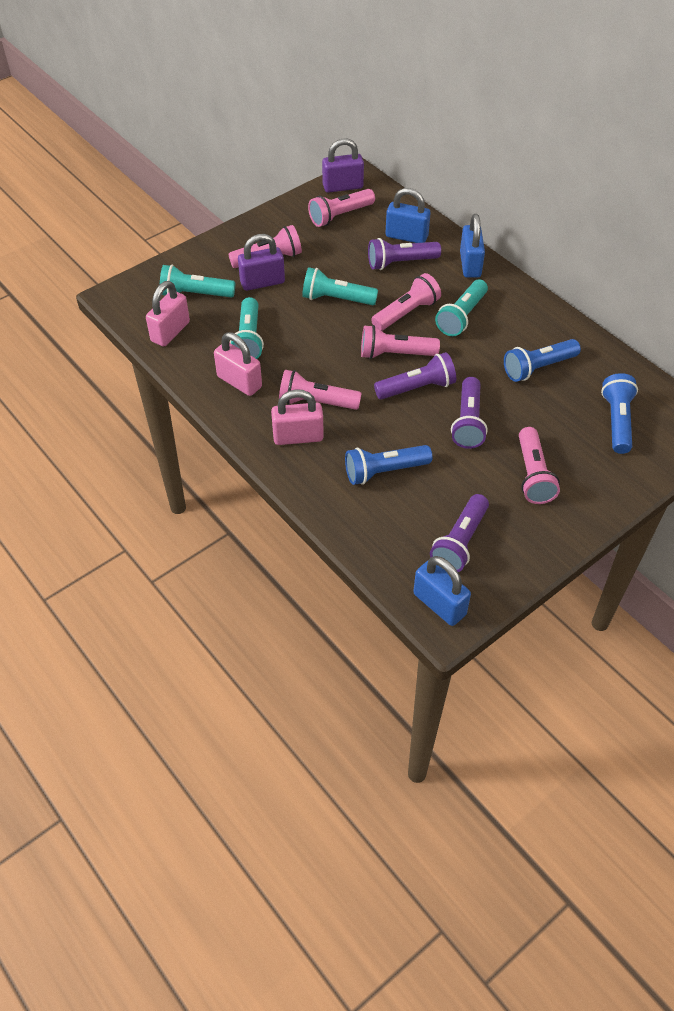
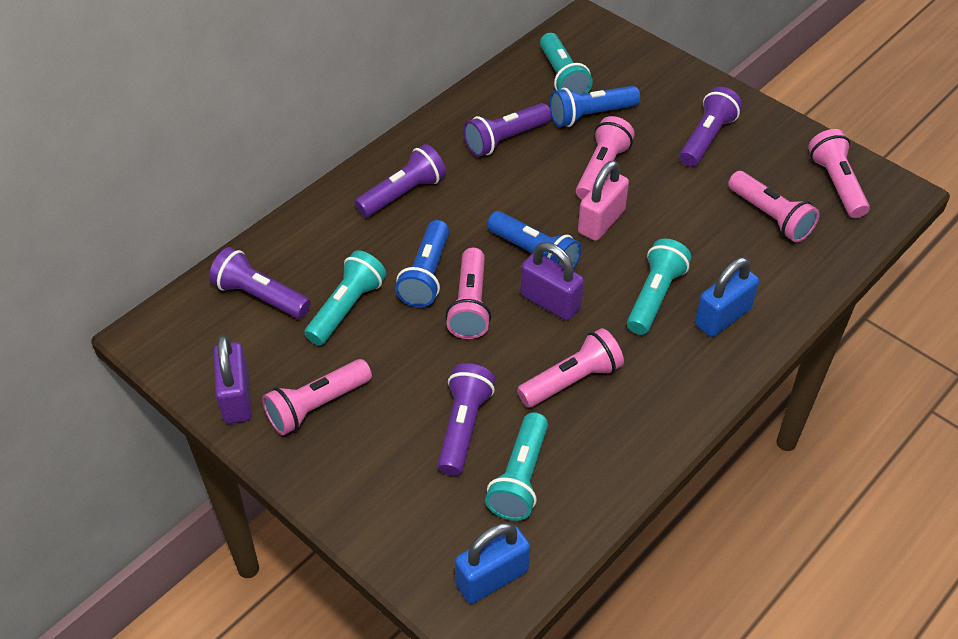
blue padlock: [386,188,431,243] [413,556,471,626] [460,214,485,278] = 3 -> [455,522,530,604] [695,257,759,337] = 2
pink padlock: [146,281,190,346] [214,332,262,396] [271,389,324,445] = 3 -> [578,160,629,241] = 1
purple flashlight: [368,238,441,270] [374,352,456,400] [430,494,489,572] [451,377,488,449] = 4 -> [209,247,311,319] [355,144,446,217] [437,363,495,476] [463,103,552,157] [680,87,742,167] = 5

